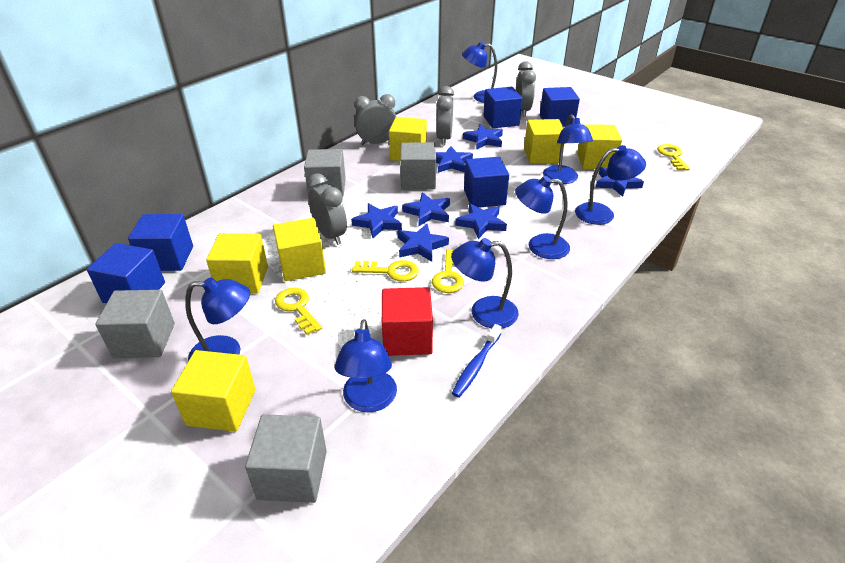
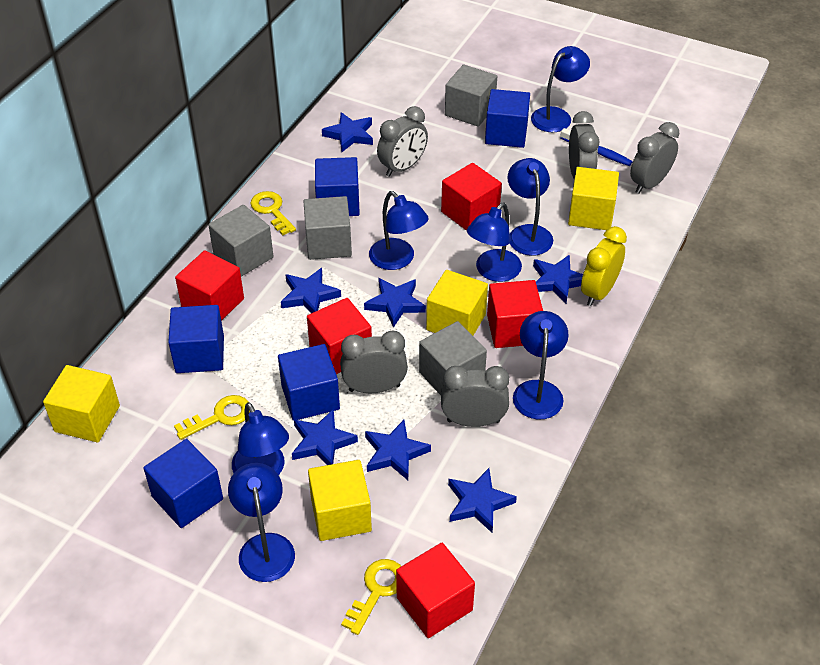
grey clock: [307,173,347,245] [354,94,396,145] [436,86,454,145] [516,61,536,116] = 4 -> [340,331,408,393] [377,106,428,177] [441,366,509,427] [569,111,599,179] [630,122,679,194] = 5
red cube: [382,287,433,356] = 1 -> [175,250,244,321] [307,298,372,374] [396,543,475,638] [441,163,502,231] [487,280,543,348] = 5
yellow clock: none = 0 -> [581,226,627,306] = 1
yellow cube: [171,350,256,432] [206,233,268,293] [273,218,326,281] [389,117,427,161] [524,119,565,164] [577,124,622,169] = 6 -> [43,365,120,442] [308,460,372,541] [426,270,488,335] [568,167,619,230] = 4
yellow key: [275,288,322,335] [352,260,419,282] [432,249,464,293] [657,144,690,171] = 4 -> [174,395,249,440] [250,191,296,236] [341,559,401,635] = 3

